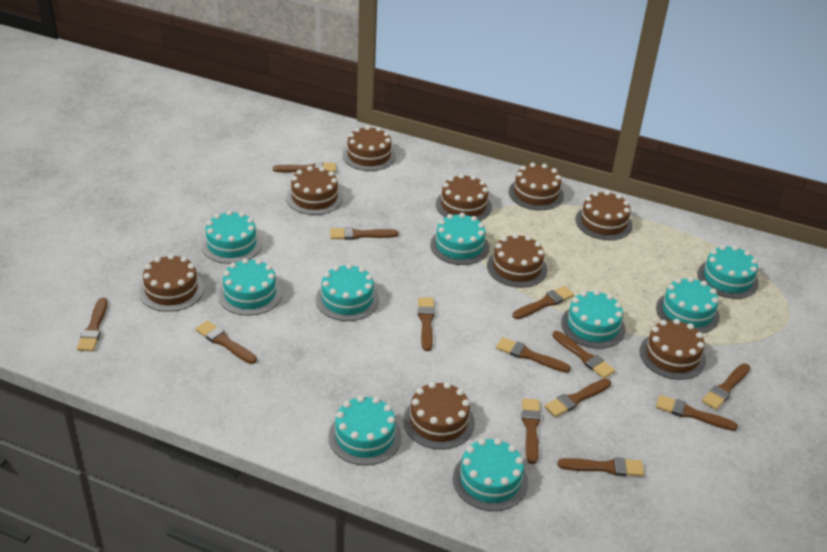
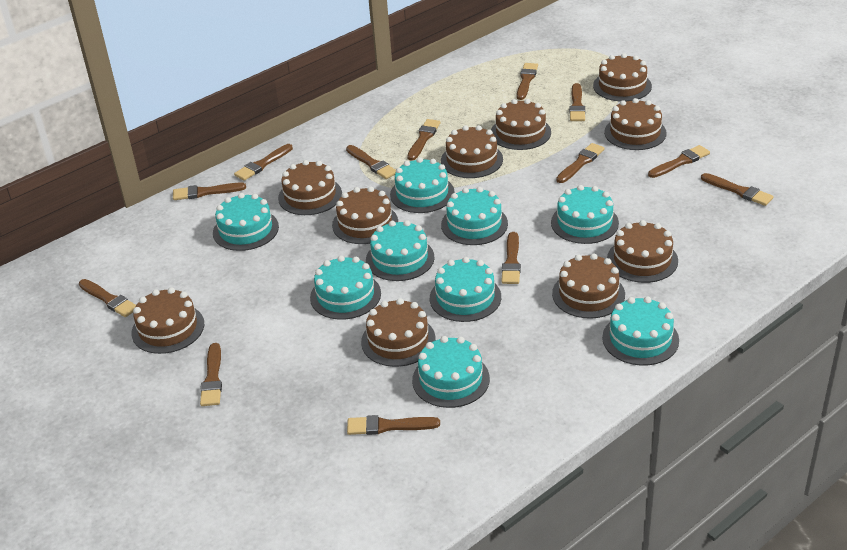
brown cake: [139,254,204,312] [286,166,343,215] [342,125,396,171] [403,382,475,449] [436,174,492,221] [487,233,547,288] [509,163,564,210] [575,191,633,240] [639,319,706,380] = 9 -> [132,287,204,354] [278,160,342,215] [332,186,398,244] [361,298,436,367] [441,125,503,178] [491,99,551,150] [552,253,625,319] [593,53,652,102] [604,98,667,150] [607,220,678,283] = 10

